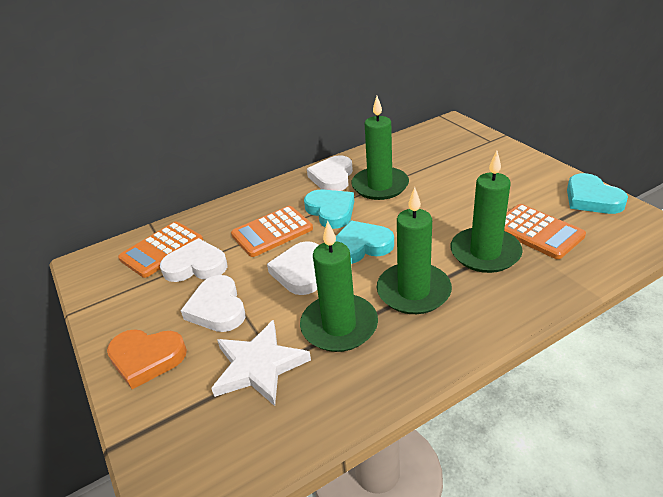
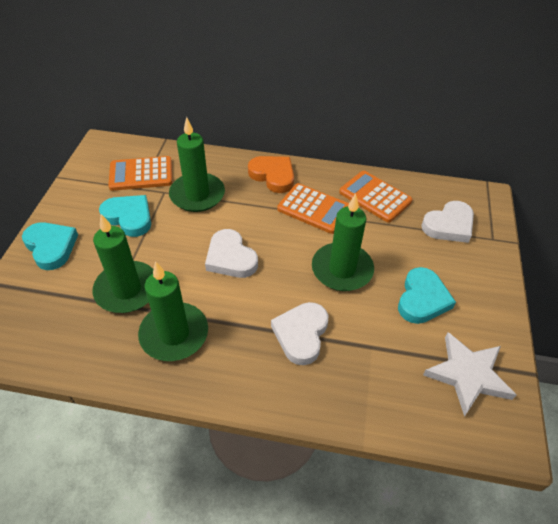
white heart: [160,238,228,282] [181,275,245,332] [267,241,319,295] [307,155,353,191] = 4 -> [205,229,258,278] [271,302,328,365] [421,201,474,243] = 3

